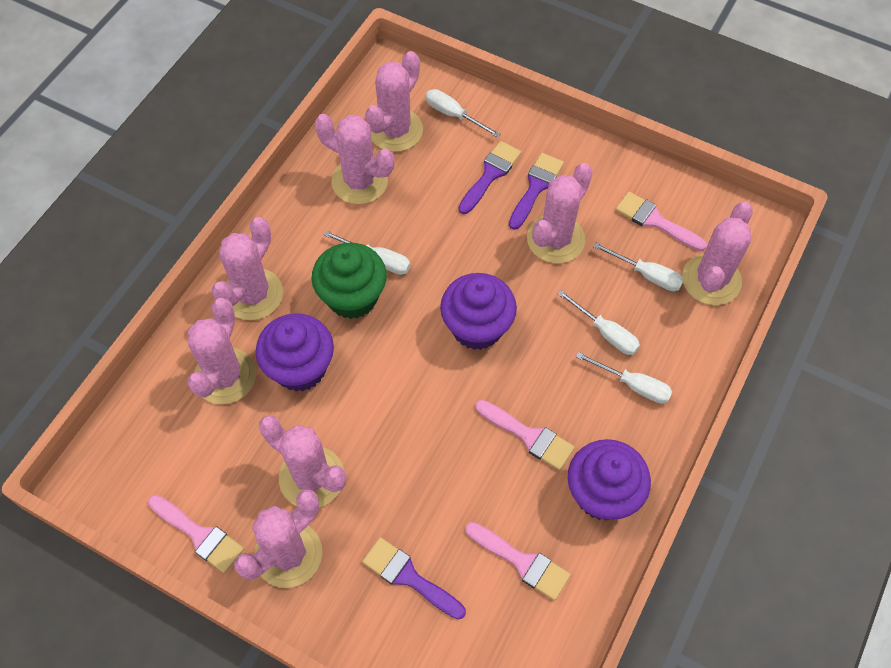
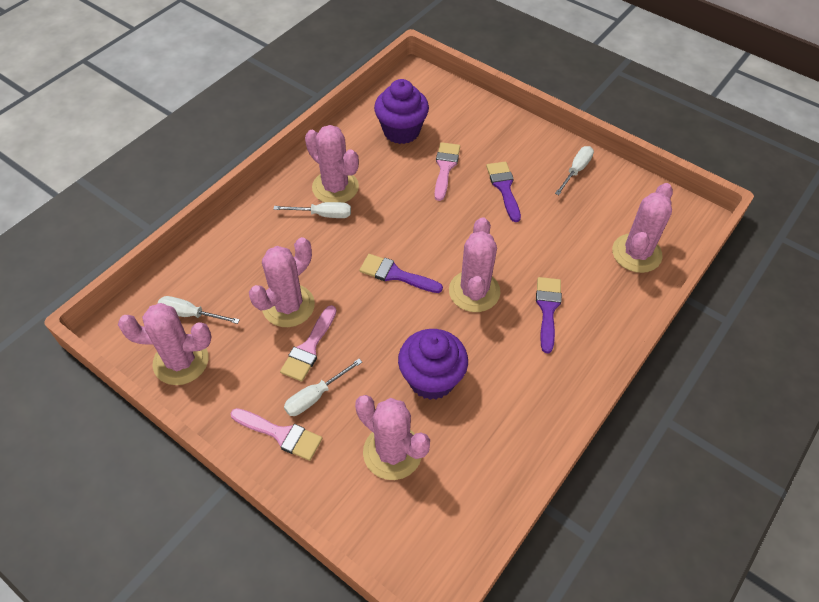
green cupcake: [311,243,387,319] = 1 -> none = 0
pink brush: [148,495,244,573] [465,522,571,601] [475,400,575,470] [615,192,707,251] = 4 -> [231,408,322,461] [280,305,337,382] [434,142,460,201] = 3
pink cactus: [187,298,256,404] [211,217,283,320] [234,489,322,588] [259,415,346,507] [315,114,394,204] [365,51,423,152] [527,163,593,264] [682,202,753,305] = 8 -> [118,303,211,385] [249,237,315,327] [305,125,359,203] [355,395,430,480] [449,217,500,312] [612,183,673,273] = 6
purple cupcake: [256,313,334,391] [440,273,517,350] [567,439,651,520] = 3 -> [374,79,429,144] [398,329,468,400] = 2
white screwdriver: [324,230,411,275] [425,89,500,138] [557,290,640,355] [576,352,673,404] [593,243,684,291] = 5 -> [157,296,240,324] [273,202,351,218] [284,359,362,416] [555,146,594,195] = 4

